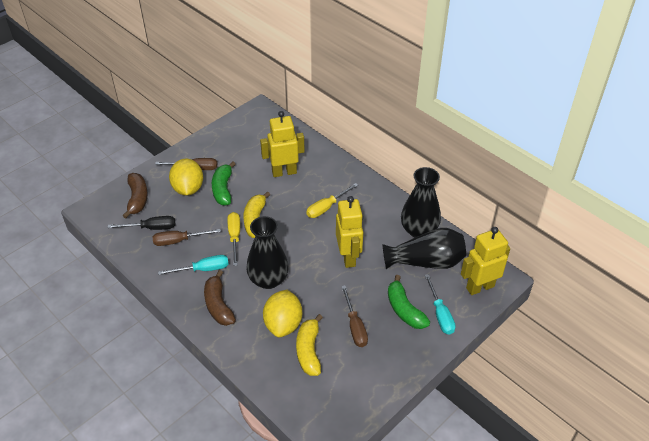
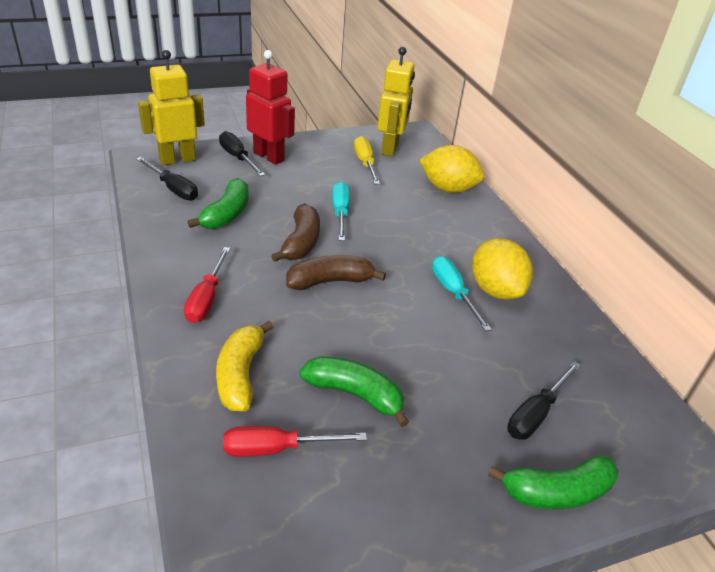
black screwdriver: [108,216,175,230] = 1 -> [136,157,198,200] [219,131,265,176] [507,361,581,440] = 3
black vase: [246,216,289,289] [382,228,466,269] [401,167,441,238] = 3 -> none = 0
brown screwdriver: [153,229,221,246] [155,158,217,170] [341,285,368,347] = 3 -> none = 0
green banana: [212,161,236,205] [388,275,430,329] = 2 -> [188,178,249,229] [300,356,409,427] [488,455,619,509] = 3
red robot: none = 0 -> [246,50,295,165] = 1
red screwdriver: none = 0 -> [184,247,230,323] [223,426,367,457] = 2
yellow banana: [243,191,270,238] [296,314,323,376] = 2 -> [216,321,273,411] = 1
yellow robot: [260,111,305,177] [336,196,363,268] [461,227,510,295] = 3 -> [138,50,205,165] [377,47,415,157] = 2
yellow screwdriver: [227,212,240,266] [306,183,358,218] = 2 -> [354,136,380,184] = 1

